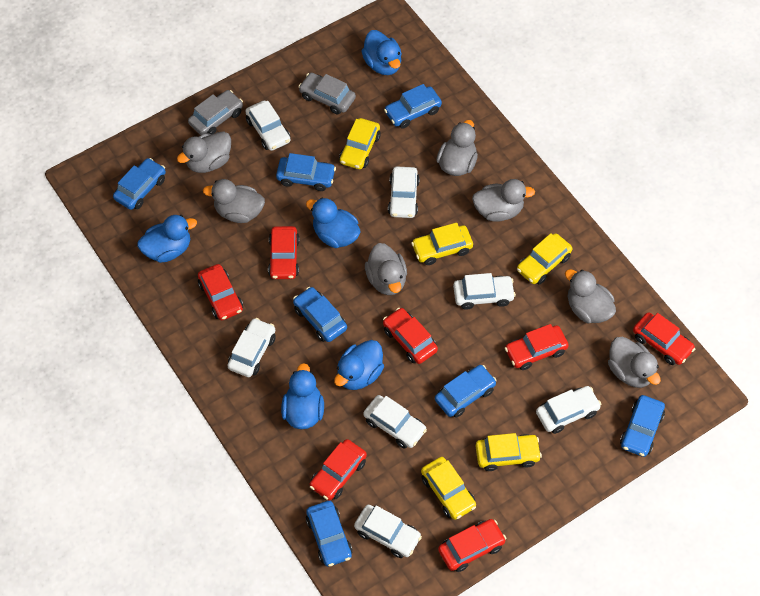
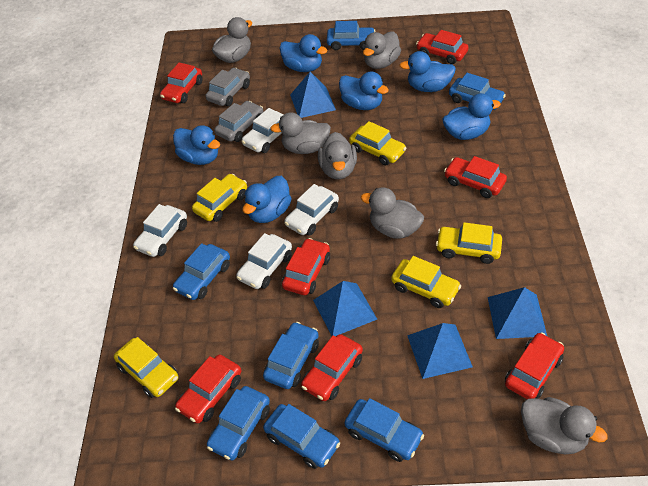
blue duck: [137,215,197,263] [281,363,324,429] [306,198,361,248] [334,340,384,390] [361,30,402,75] = 5 -> [173,125,220,165] [243,176,292,223] [280,34,327,72] [339,71,389,110] [399,51,456,92] [442,93,501,140] = 6
blue pyramid: none = 0 -> [290,72,336,118] [313,281,377,336] [407,323,473,379] [488,287,547,339] = 4
grey duck: [177,131,231,173] [203,179,265,223] [365,243,407,295] [436,120,478,176] [472,179,535,222] [565,269,616,323] [608,337,661,388] = 7 -> [212,17,252,63] [270,112,331,154] [318,132,357,179] [361,187,424,239] [363,31,401,69] [521,397,608,454] = 6
white car: [227,318,276,377] [245,101,290,151] [354,504,422,558] [363,395,427,449] [388,167,420,218] [453,273,516,310] [536,386,601,434] = 7 -> [133,204,187,257] [236,233,292,289] [241,108,284,153] [284,184,339,236] = 4

